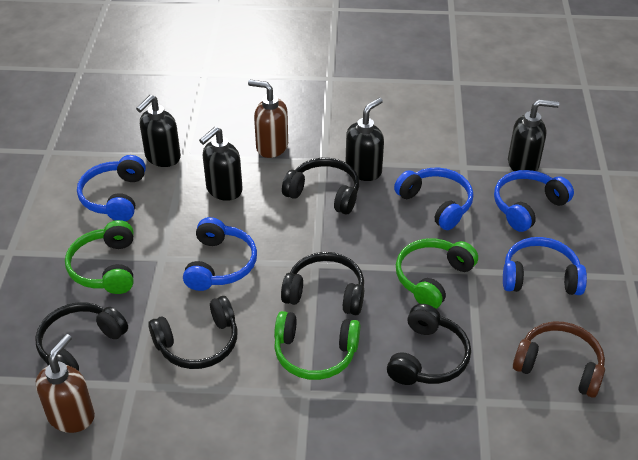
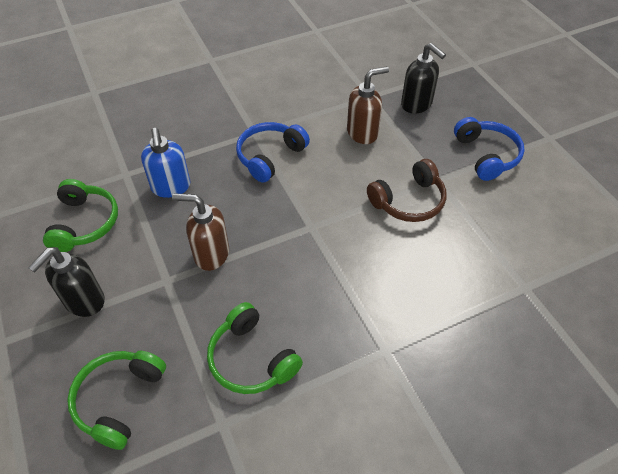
black headphones: [35,302,128,371] [148,296,238,369] [281,252,364,315] [282,158,359,215] [387,304,471,385] = 5 -> none = 0
black soap dispenser: [136,95,181,167] [199,127,243,201] [345,98,384,181] [508,99,559,171] = 4 -> [28,247,105,317] [401,43,446,114] = 2
blue headphones: [77,155,146,221] [183,217,257,291] [394,168,473,230] [494,170,574,232] [503,237,587,295] = 5 -> [236,122,310,183] [454,117,525,181] = 2
blue soap dispenser: none = 0 -> [141,128,190,198] = 1

